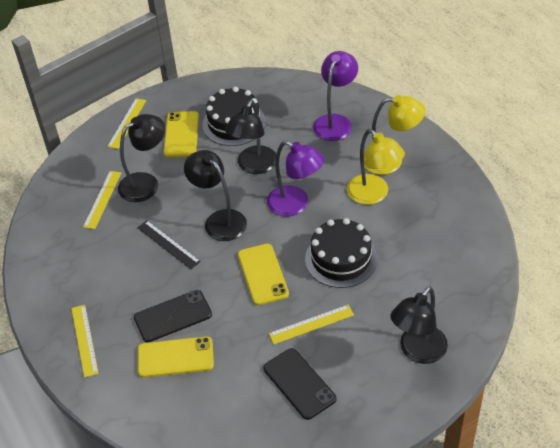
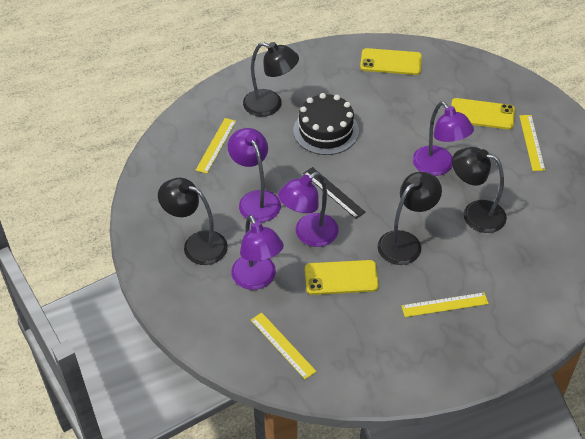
black cake: [202,87,266,146] [305,218,377,288] = 2 -> [293,93,359,155] = 1
black phone: [134,290,212,342] [263,348,336,420] = 2 -> none = 0
purple lamp: [267,141,324,217] [313,51,358,141] = 2 -> [228,128,281,222] [231,215,284,290] [278,172,339,247] [413,101,474,176] = 4
yellow lamp: [347,129,405,205] [364,95,426,175] = 2 -> none = 0

